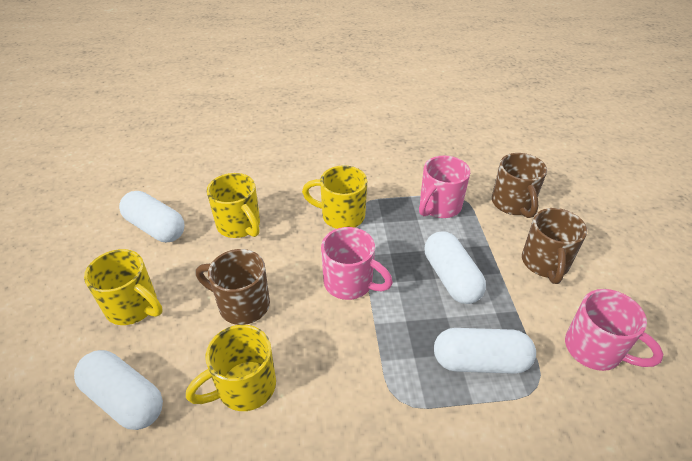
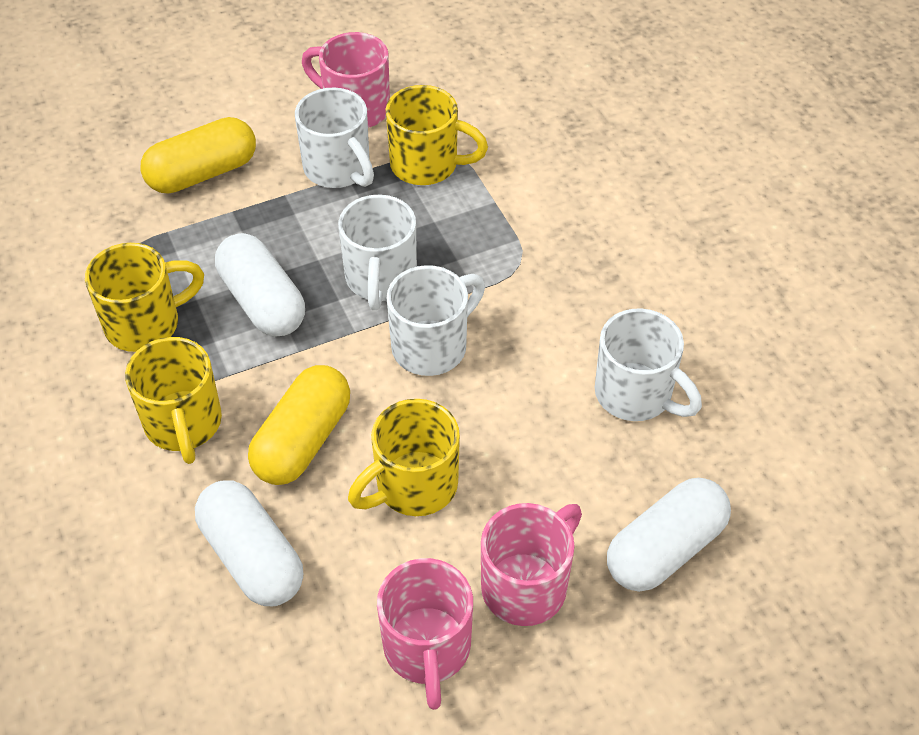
brown mug: [196,249,270,325] [492,153,547,218] [522,208,587,284] = 3 -> none = 0
white capsule: [74,350,163,430] [119,191,185,242] [425,231,486,304] [434,328,536,374] = 4 -> [195,480,303,606] [215,233,305,337] [607,478,731,592] = 3
white mug: none = 0 -> [295,88,374,188] [338,195,417,310] [387,265,485,376] [595,308,702,421] = 4
yellow capsule: none = 0 -> [140,117,256,194] [248,365,350,485] = 2

